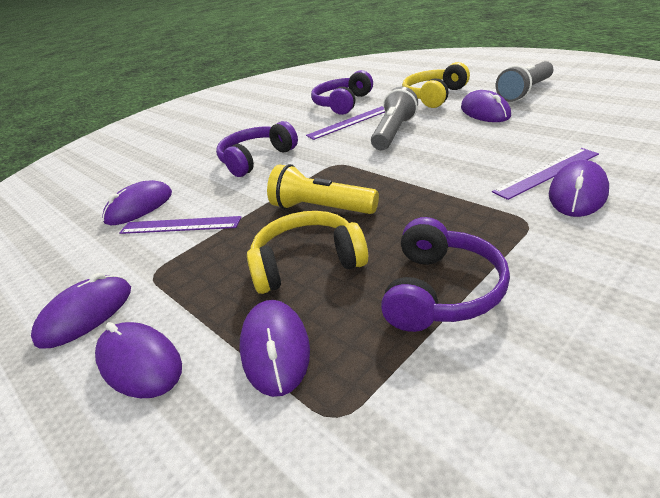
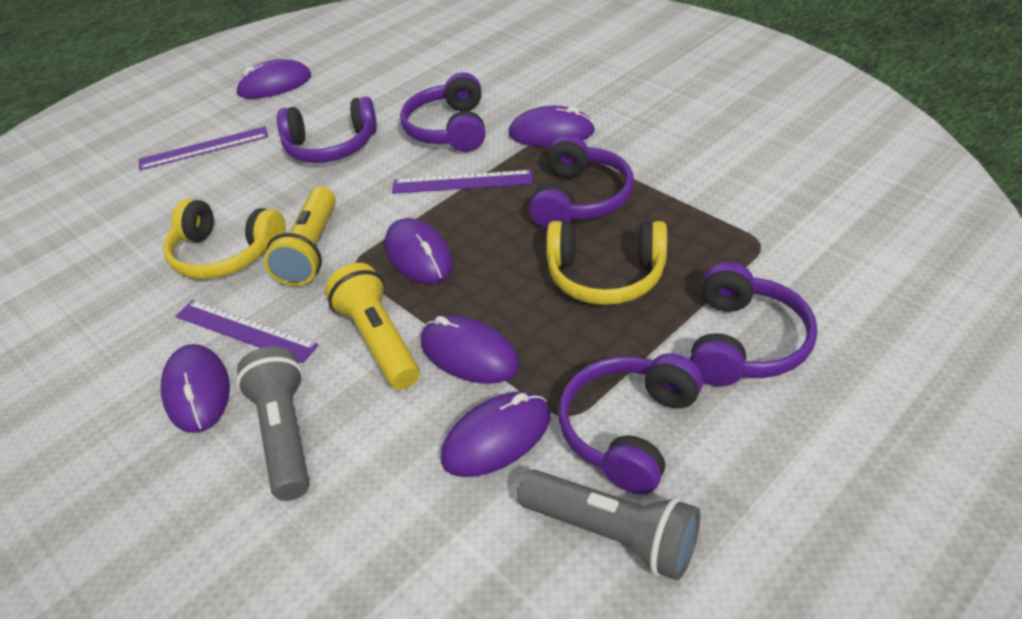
purple headphones: [216,121,298,177] [311,70,373,115] [381,217,510,332] = 3 -> [277,96,377,163] [400,72,485,152] [529,135,634,228] [558,353,703,494] [690,262,817,386] = 5
yellow flashlight: [267,164,379,214] = 1 -> [264,186,336,286] [325,263,420,390] = 2

